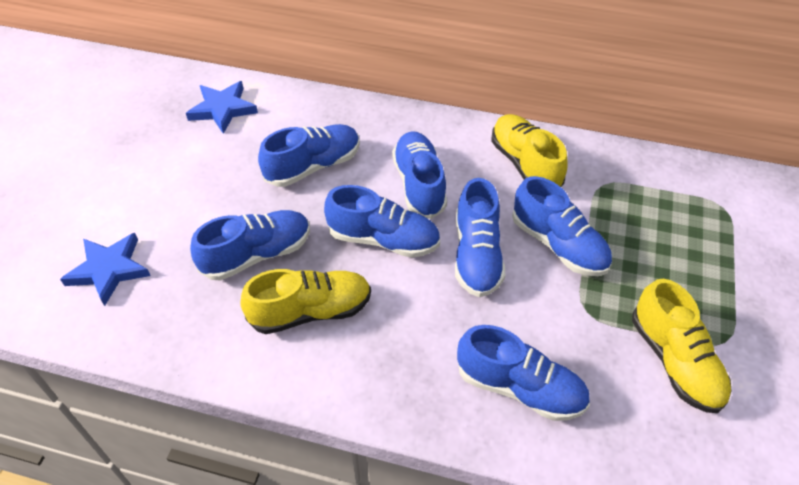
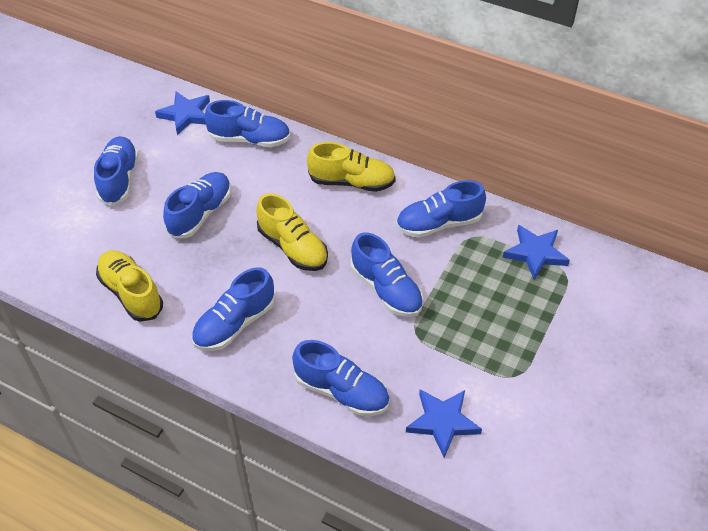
blue star: [60,233,151,306] [186,81,258,134] = 2 -> [155,92,210,135] [406,389,482,458] [503,225,570,280] = 3

